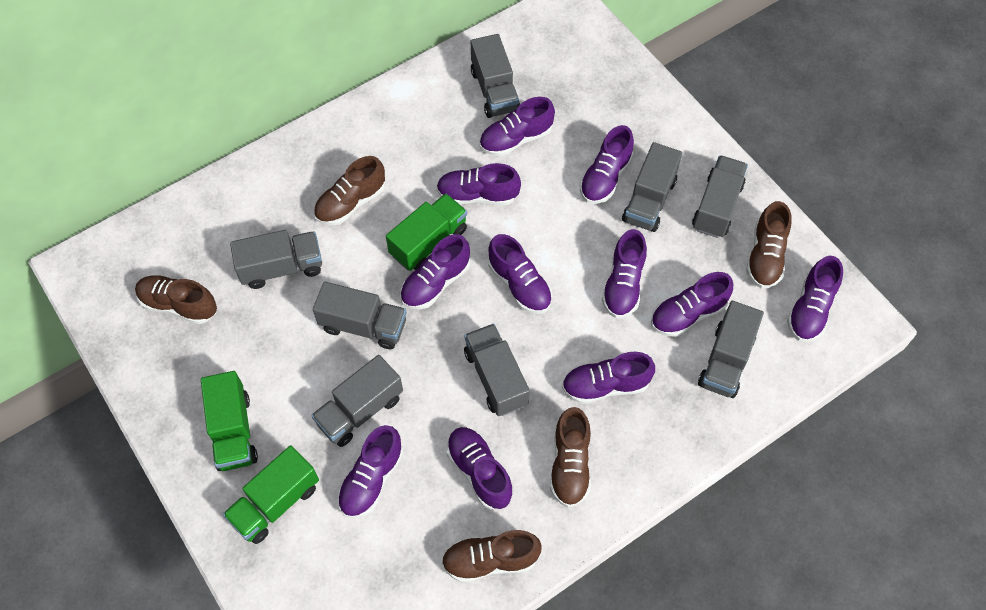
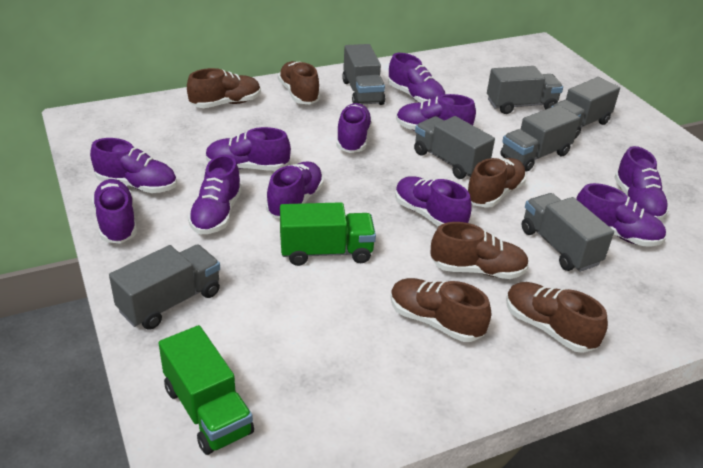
brown shoe: [135,275,217,324] [314,156,385,225] [441,530,542,583] [550,407,591,507] [746,201,792,289] = 5 -> [187,68,261,108] [278,61,320,104] [391,278,491,342] [430,222,529,279] [467,158,526,208] [506,282,608,353] = 6
green truck: [201,371,258,471] [223,445,319,544] [386,194,467,271] = 3 -> [159,325,254,455] [280,202,376,266] = 2
grey truck: [230,230,322,289] [311,355,403,447] [313,282,406,349] [464,324,530,416] [471,34,520,118] [622,142,682,232] [692,155,748,238] [698,301,764,398] = 8 -> [109,244,220,330] [342,44,385,105] [414,116,495,179] [487,66,563,114] [500,105,580,172] [522,193,614,272] [552,77,620,138] = 7

